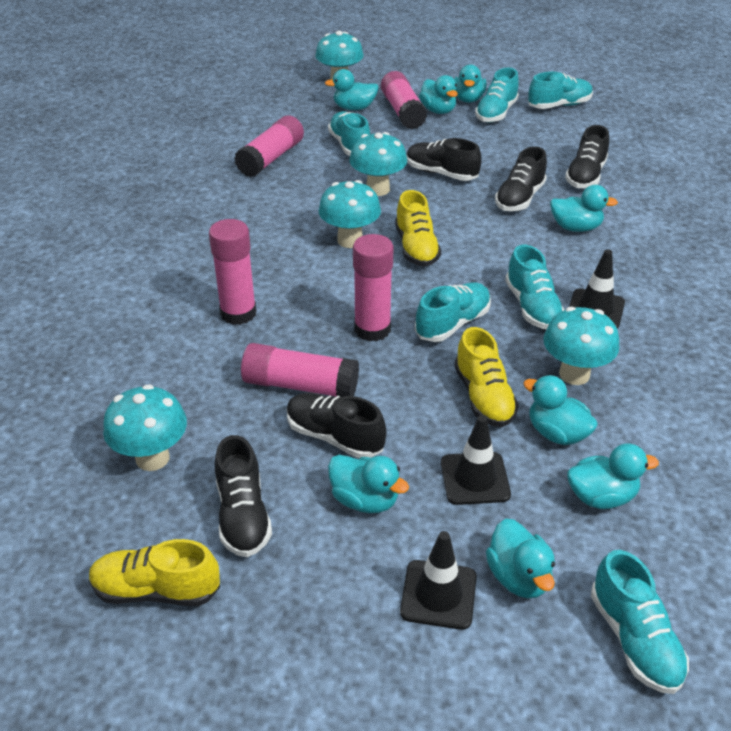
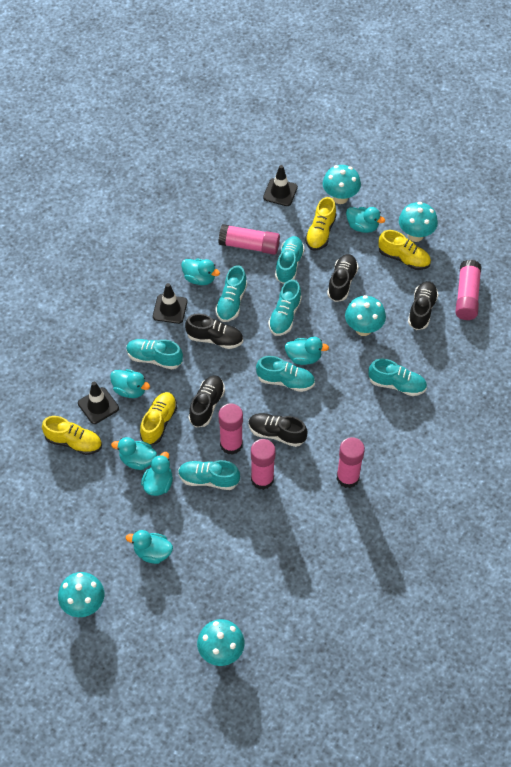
turquoise duck: [325,69,379,110] [328,455,409,513] [419,75,458,114] [454,65,487,103] [486,519,555,598] [523,375,598,445] [550,185,618,232] [567,443,659,509] = 8 -> [110,369,150,398] [111,437,157,470] [126,530,173,564] [141,452,173,496] [181,259,220,285] [285,337,329,365] [346,207,385,233] = 7
turquoise shoe: [328,111,370,156] [415,282,491,342] [475,68,519,123] [505,245,564,329] [528,72,593,109] [591,550,689,694] = 6 -> [126,339,183,369] [178,460,240,490] [215,265,247,322] [256,356,315,392] [268,279,302,336] [275,236,305,284] [368,359,427,396] = 7
yellow shoe: [89,539,220,606] [395,190,441,266] [454,327,519,427] = 3 -> [42,416,102,455] [140,392,177,445] [305,197,336,250] [378,230,431,270] = 4

